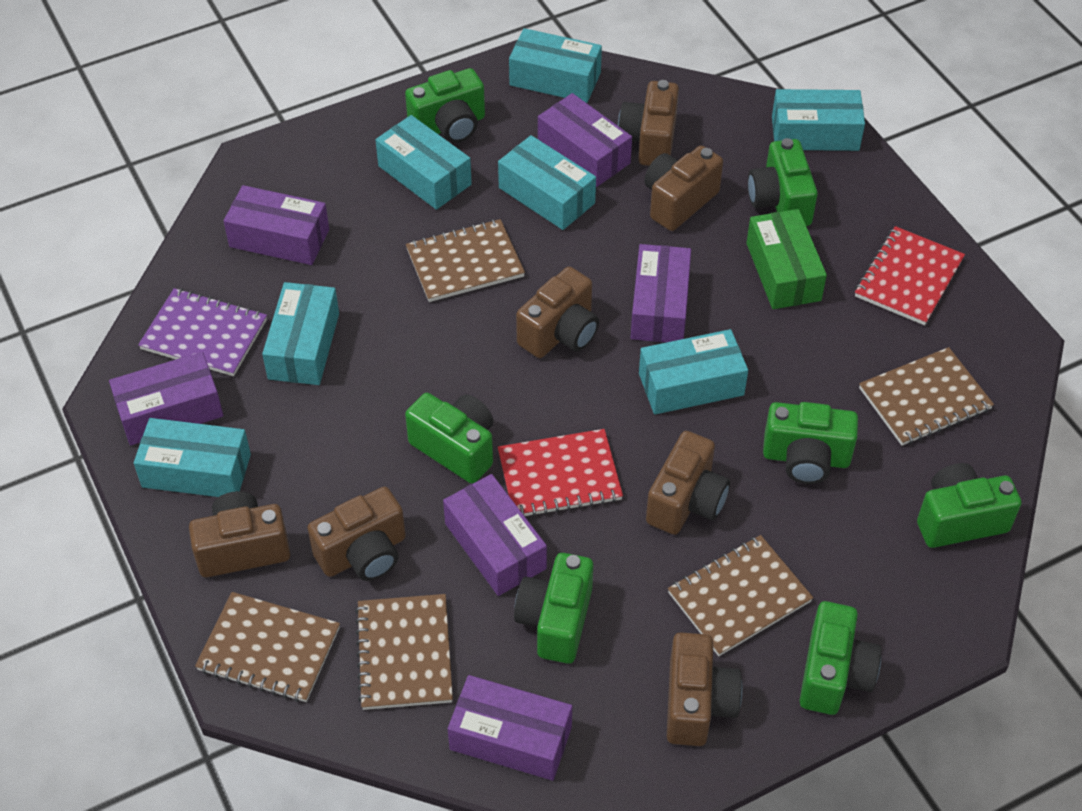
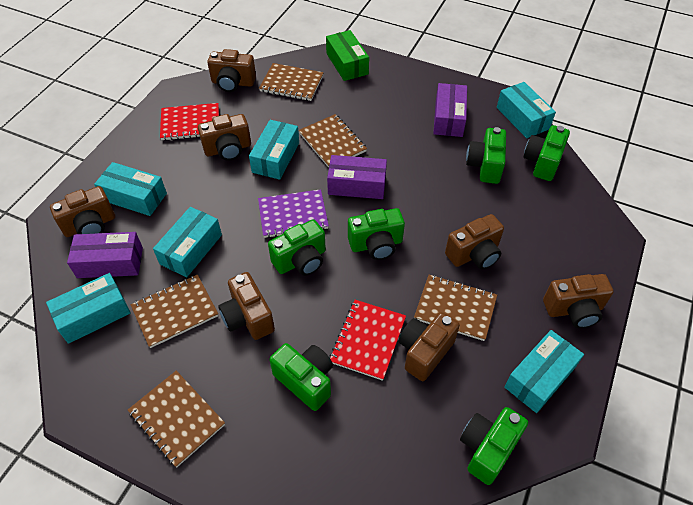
green camera: [405,68,485,143] [405,393,493,484] [514,553,593,664] [748,138,818,226] [763,402,858,484] [799,601,882,715] [917,463,1022,548] = 7 -> [268,219,326,276] [269,343,333,411] [348,208,405,260] [460,407,528,485] [466,127,506,184] [523,125,570,181] = 6
purple box: [109,352,223,445] [224,185,329,265] [443,474,547,596] [448,675,572,781] [538,93,632,187] [631,244,691,343] = 6 -> [67,232,143,278] [327,155,387,199] [433,83,467,137] = 3
turquoise box: [134,418,251,497] [262,282,339,385] [376,115,472,210] [498,135,596,230] [509,28,602,103] [639,329,748,414] [772,89,865,151] = 7 -> [46,273,131,344] [94,162,167,216] [153,207,222,277] [249,120,299,180] [497,82,556,138] [504,330,584,413] = 6

